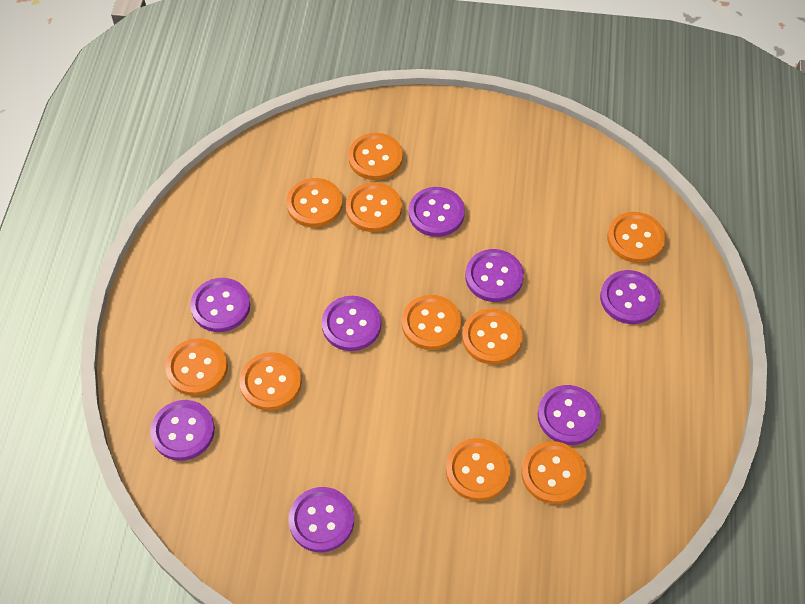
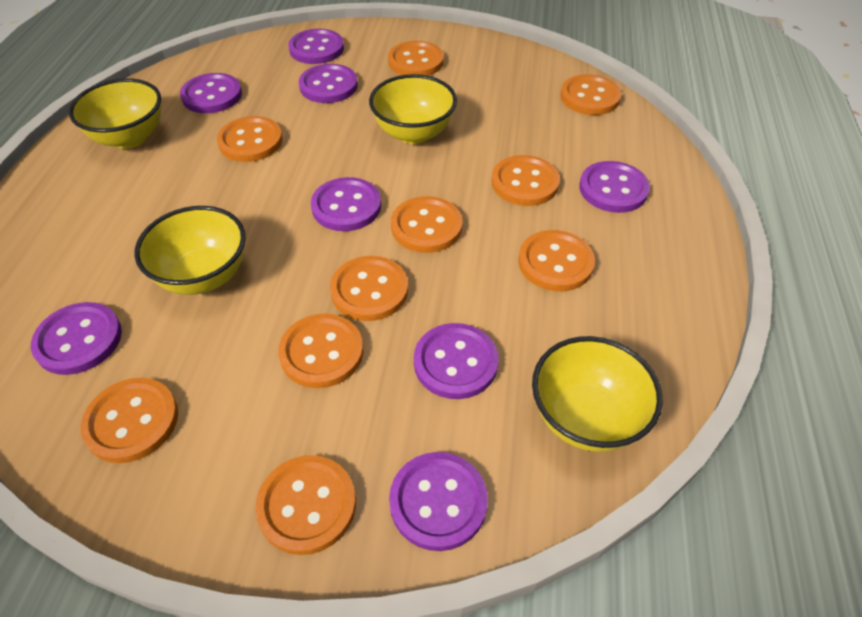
yellow bowl: none = 0 -> [69,78,161,149] [134,206,246,295] [369,74,457,144] [532,336,663,452] = 4

